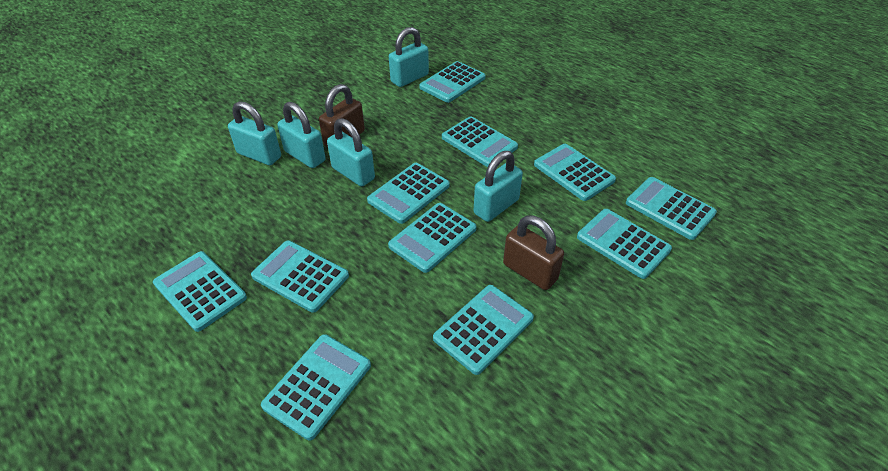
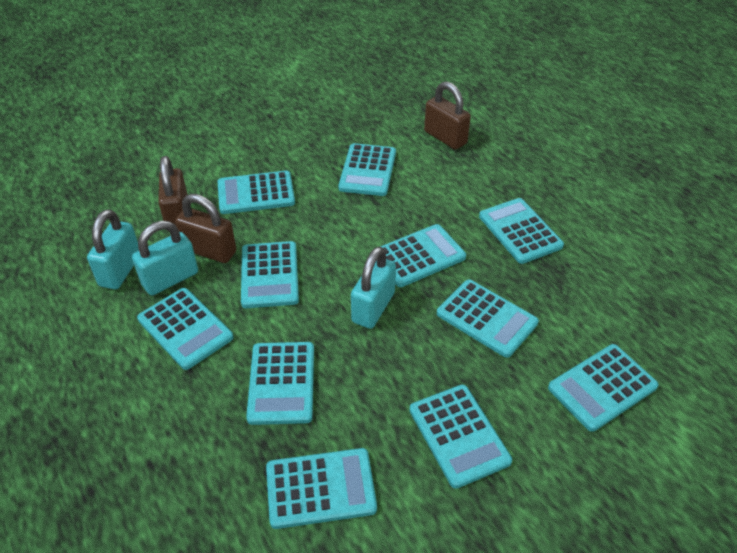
brown padlock: [319,84,365,147] [503,216,564,290] = 2 -> [158,156,188,225] [175,194,236,263] [424,82,471,150] = 3
turquoise padlock: [228,101,281,165] [277,102,326,168] [327,118,375,187] [389,27,429,87] [474,151,523,222] = 5 -> [87,209,139,289] [132,221,198,296] [351,246,396,329] = 3

